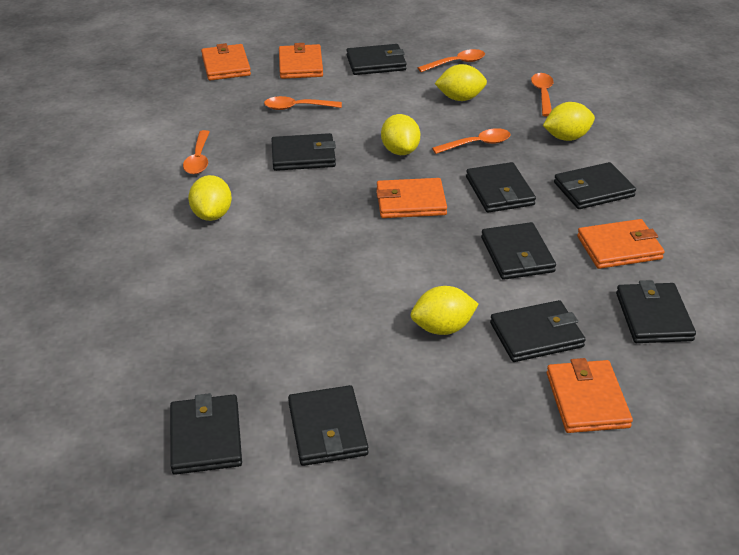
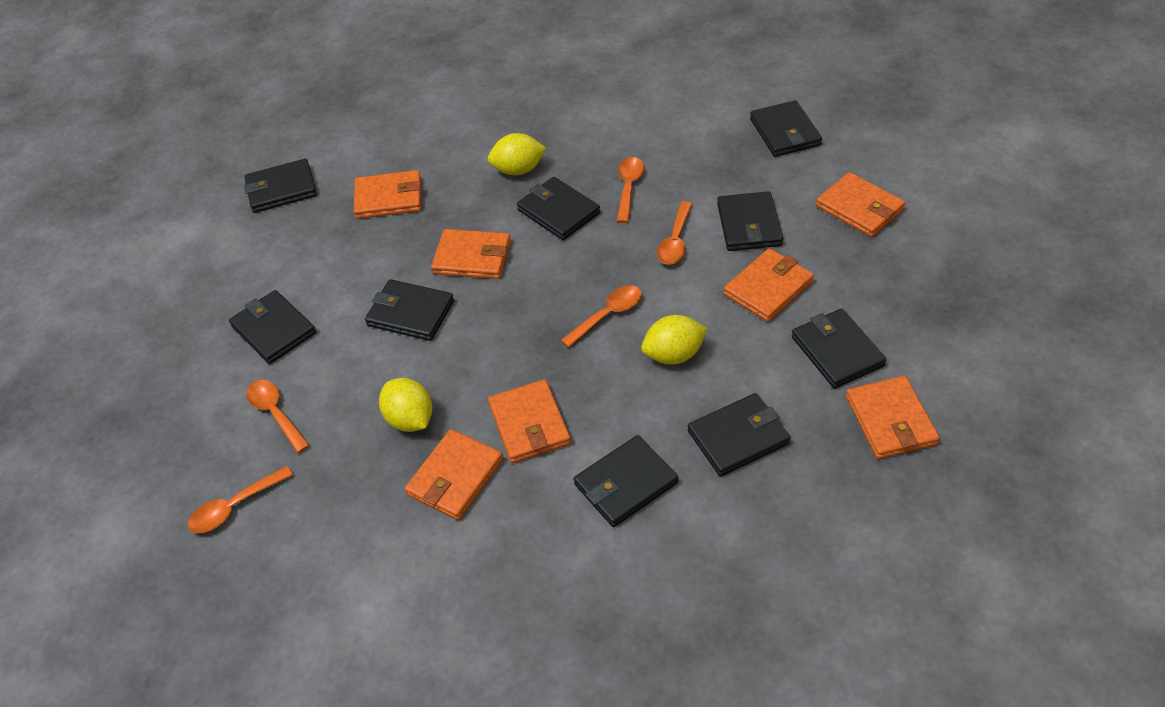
orange wallet: [201,43,251,81] [279,43,323,79] [376,178,447,218] [547,358,633,433] [577,219,665,269] = 5 -> [354,170,421,219] [405,429,503,520] [431,229,511,279] [488,379,571,463] [723,248,814,322] [816,172,905,237] [846,376,940,459] = 7
yellow lemon: [188,175,232,221] [381,114,420,155] [411,286,478,335] [434,64,487,101] [543,102,595,141] = 5 -> [379,378,432,432] [488,133,547,175] [641,315,708,365] = 3

